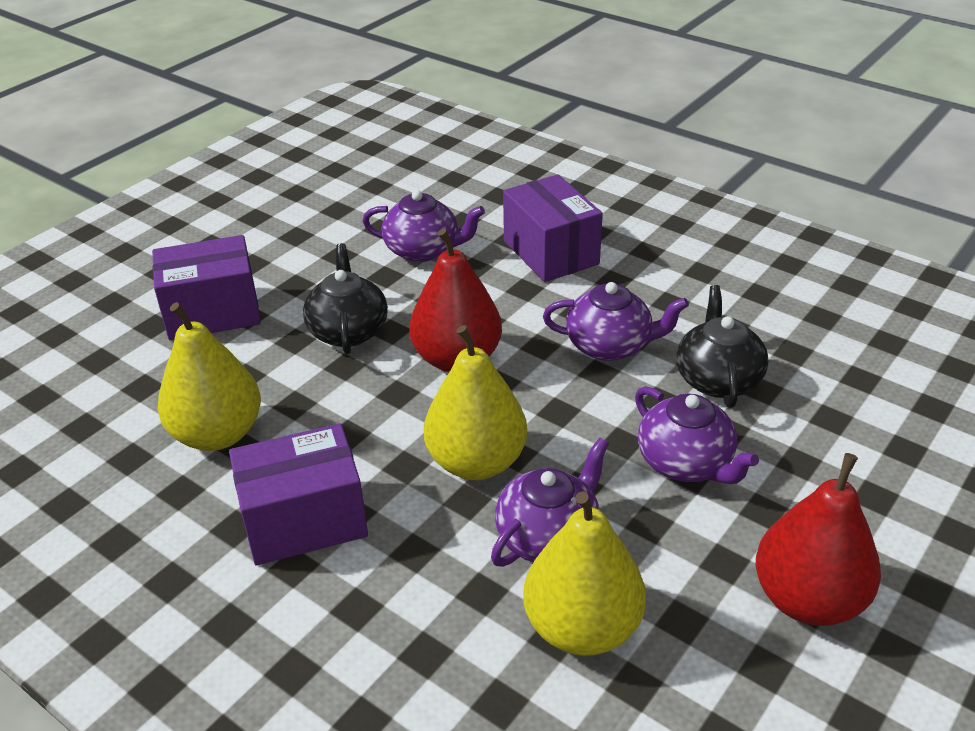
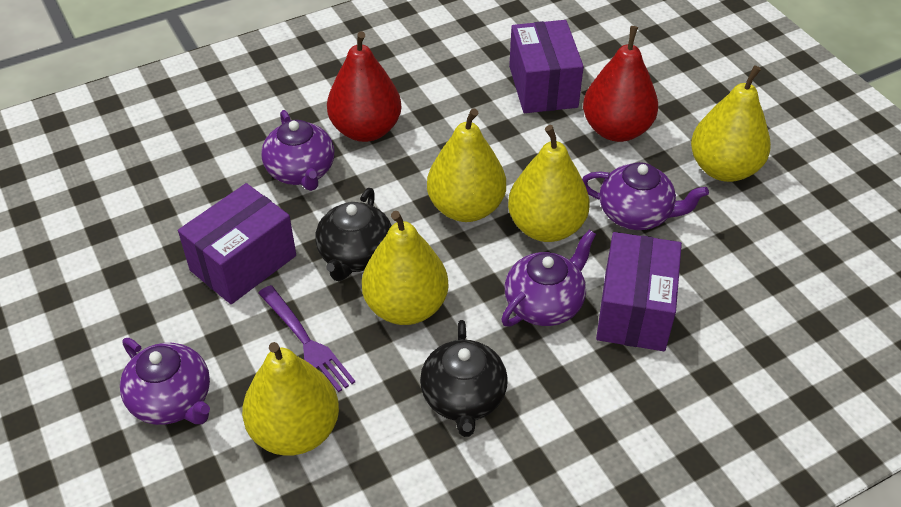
purple fork: none = 0 -> [258,285,355,392] = 1
yellow pear: [158,302,261,451] [424,325,527,480] [523,491,646,656] = 3 -> [242,342,339,456] [362,211,449,325] [427,108,506,222] [508,125,590,242] [691,65,771,182] = 5

